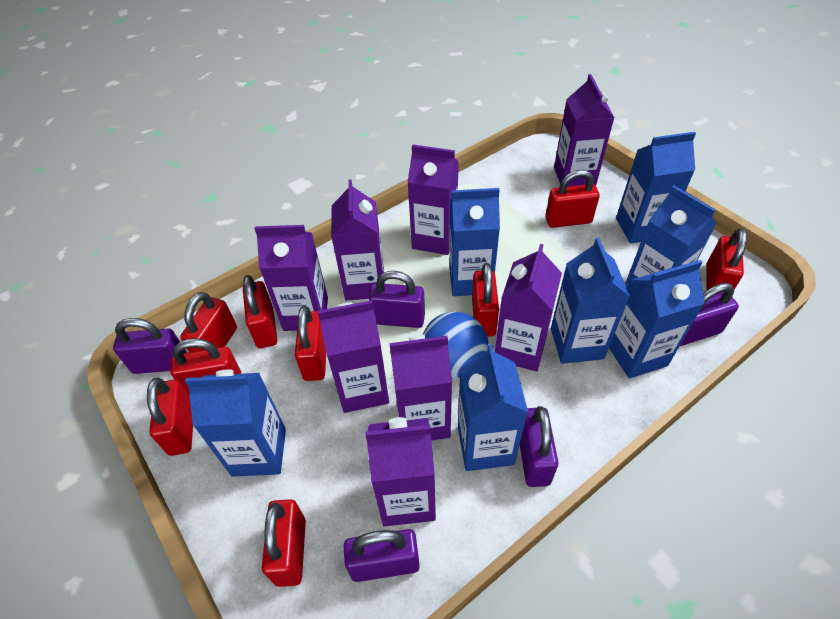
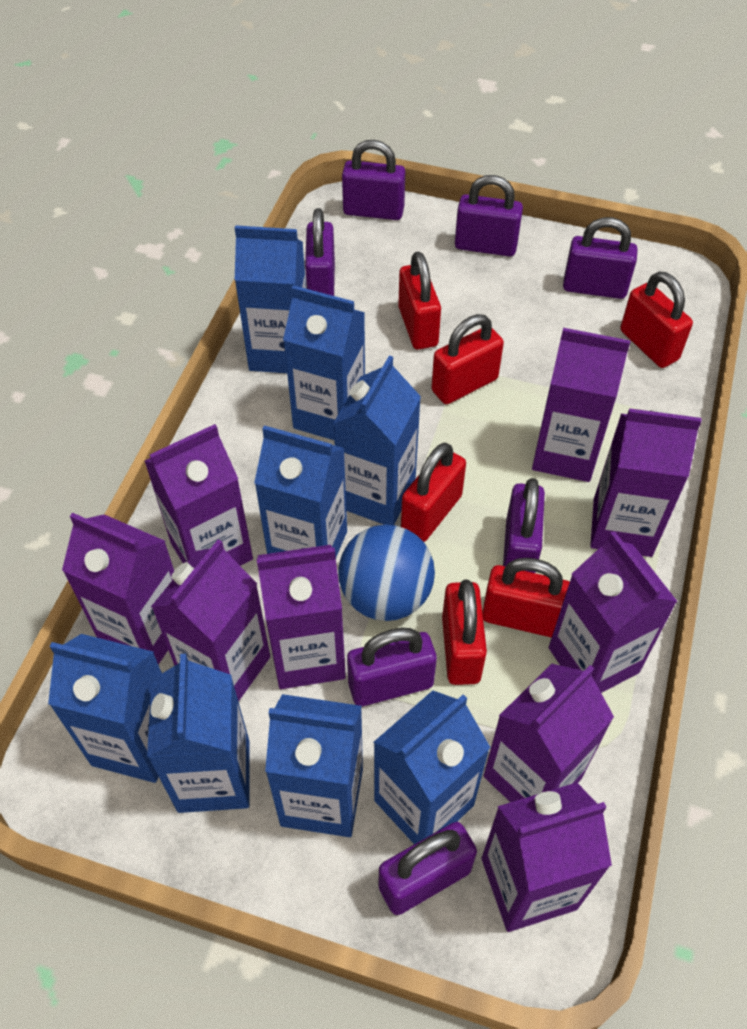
blue carton: [185,369,286,477] [449,188,500,296] [458,344,528,471] [551,238,630,364] [609,260,705,379] [616,132,696,243] [625,185,717,290] = 7 -> [48,634,162,783] [147,654,250,813] [235,225,306,373] [254,425,347,557] [265,694,363,837] [283,285,365,440] [333,356,421,525] [374,690,491,844] = 8
purple carton: [254,225,328,331] [318,300,389,413] [331,180,385,301] [365,417,436,526] [390,334,452,441] [408,144,459,255] [495,244,562,372] [554,74,614,187] = 8 -> [62,513,174,665] [145,424,253,566] [151,539,270,702] [257,545,346,689] [482,782,612,932] [484,664,614,802] [532,328,630,482] [549,531,678,693] [590,408,702,557] = 9
purple padlock: [113,318,187,374] [344,529,420,582] [369,271,425,328] [520,406,559,487] [680,283,739,346] = 5 -> [305,208,335,296] [342,140,405,220] [347,628,437,707] [379,822,477,915] [455,175,523,257] [503,478,545,573] [563,217,638,299] = 7
red padlock: [147,378,193,456] [170,338,241,396] [180,292,237,352] [243,275,277,348] [262,499,306,587] [295,306,326,381] [472,263,499,336] [545,170,600,228] [706,228,747,290] = 9 -> [398,252,441,350] [401,443,466,542] [431,314,504,404] [442,580,487,685] [482,558,570,638] [620,271,693,368] = 6

